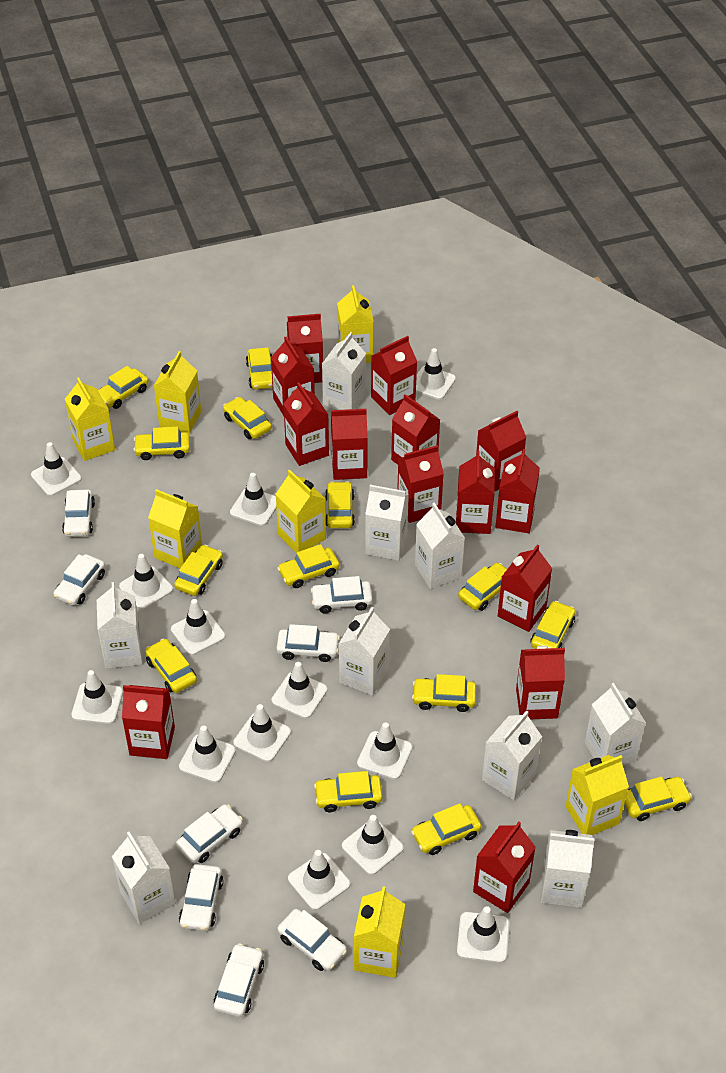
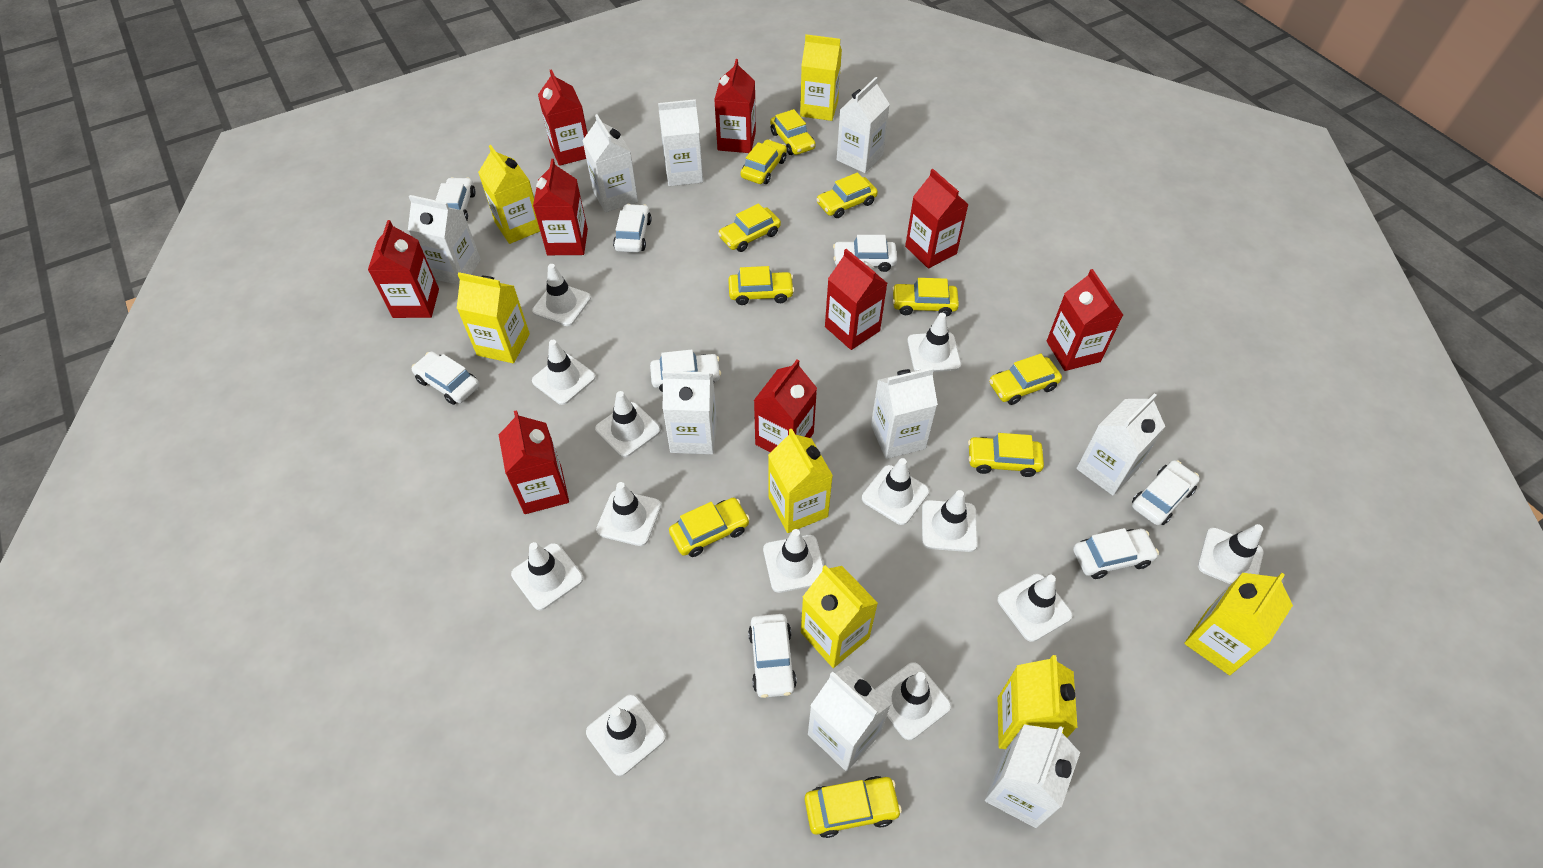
red carton: [122,685,175,759] [271,337,315,416] [283,382,329,466] [287,314,323,383] [331,409,368,480] [371,336,417,415] [391,394,440,465] [397,445,444,523] [456,451,495,534] [473,821,536,913] [476,411,526,491] [495,449,540,533] [498,545,552,632] [516,646,565,719] = 14 -> [368,220,439,318] [499,410,569,514] [533,159,588,255] [538,69,587,166] [714,59,756,153] [754,359,817,452] [825,249,887,350] [905,169,969,268] [1047,269,1123,371] = 9
yellow car: [98,366,149,409] [133,426,190,460] [145,639,197,693] [174,545,223,596] [223,397,272,439] [246,347,273,390] [277,544,340,588] [314,771,382,812] [325,481,355,528] [411,803,482,855] [412,674,476,712] [458,563,507,611] [531,601,575,649] [625,777,692,821] = 14 -> [669,498,750,557] [718,203,781,252] [728,266,794,305] [740,139,787,184] [770,109,816,155] [805,776,902,838] [816,172,878,218] [892,278,959,317] [968,433,1044,477] [989,353,1062,405] = 10

